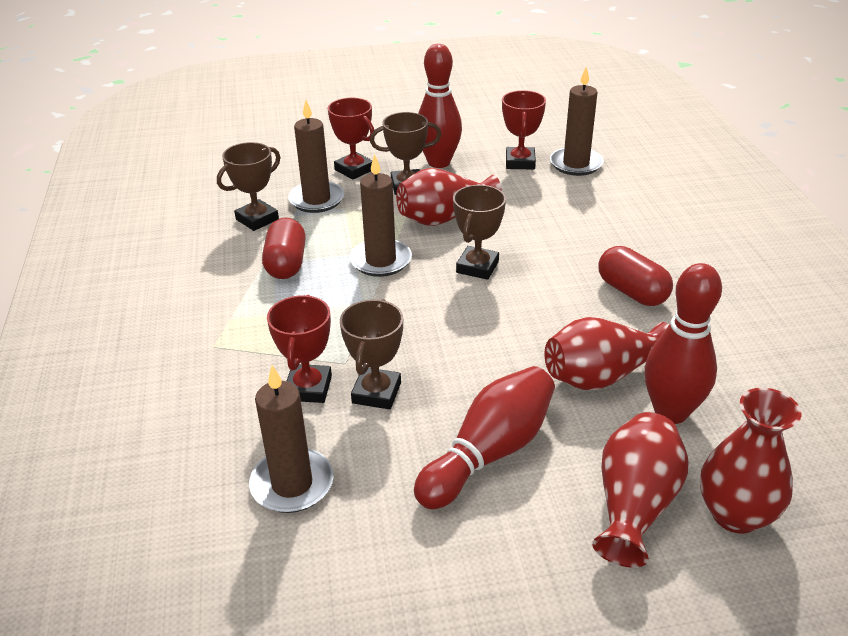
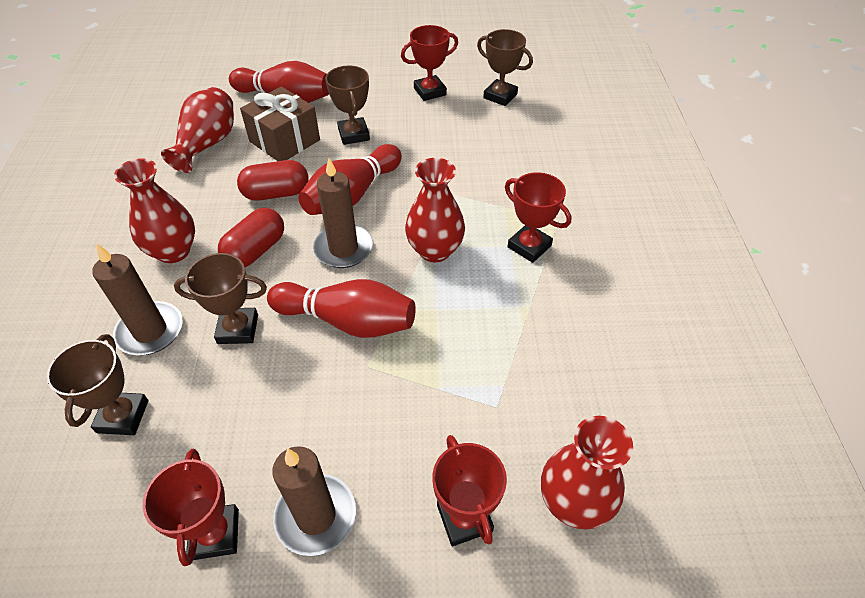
brown candle: [249,365,334,513] [288,100,344,213] [350,154,412,277] [550,67,604,176] = 4 -> [92,243,183,355] [272,446,356,556] [313,158,373,268] = 3
brown gift: none = 0 -> [240,86,320,161] = 1
red trophy: [267,295,332,403] [328,98,374,180] [502,90,546,169] = 3 -> [143,449,239,566] [401,25,458,101] [433,435,507,546] [505,172,571,263] = 4

